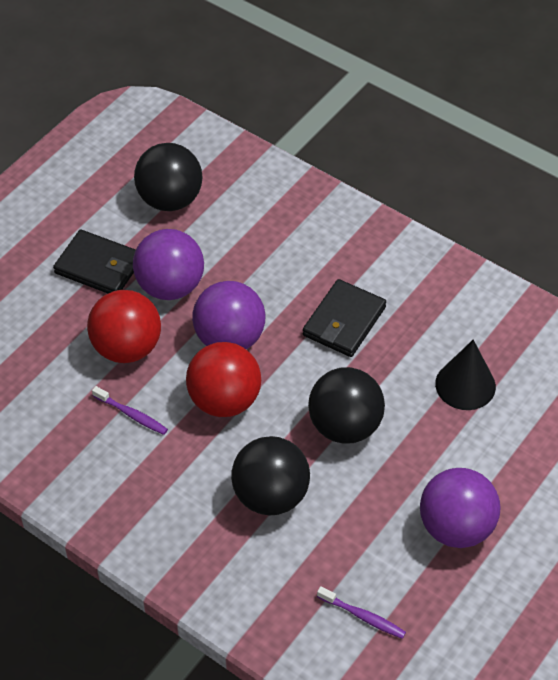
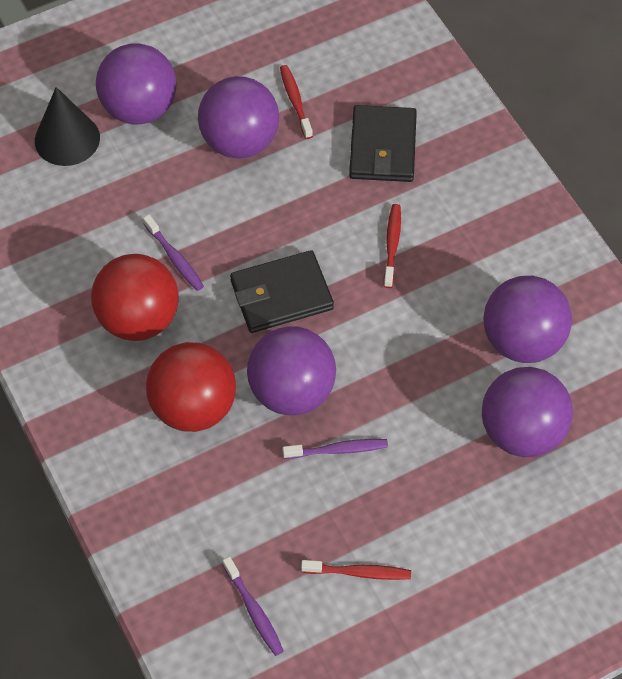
black ball: [134,143,203,211] [231,436,310,516] [308,367,385,444] = 3 -> none = 0
purple ball: [133,229,204,300] [192,281,266,349] [420,468,500,548] = 3 -> [96,43,176,125] [198,76,279,159] [247,326,336,415] [482,367,573,457] [483,276,572,363] = 5
purple toothbrush: [92,386,168,435] [317,586,406,639] = 2 -> [143,215,204,291] [223,557,284,656] [283,439,388,459] = 3
red toothbrush: none = 0 -> [280,65,313,139] [301,560,411,580] [384,204,401,288] = 3

